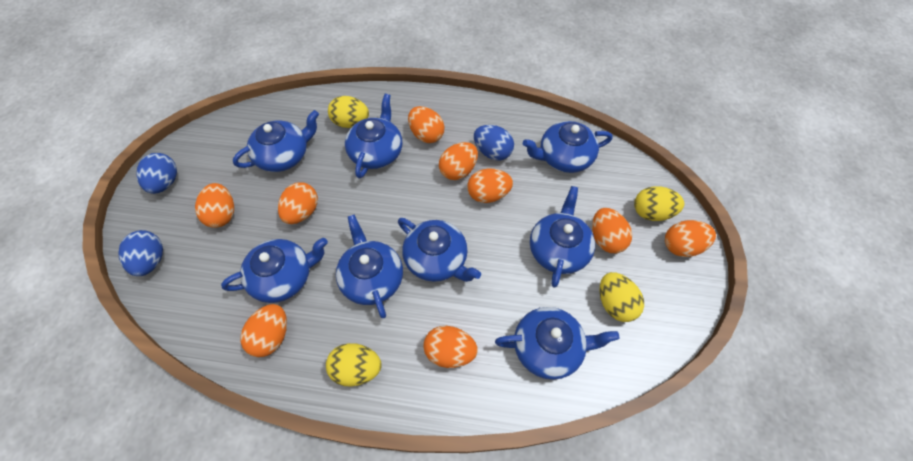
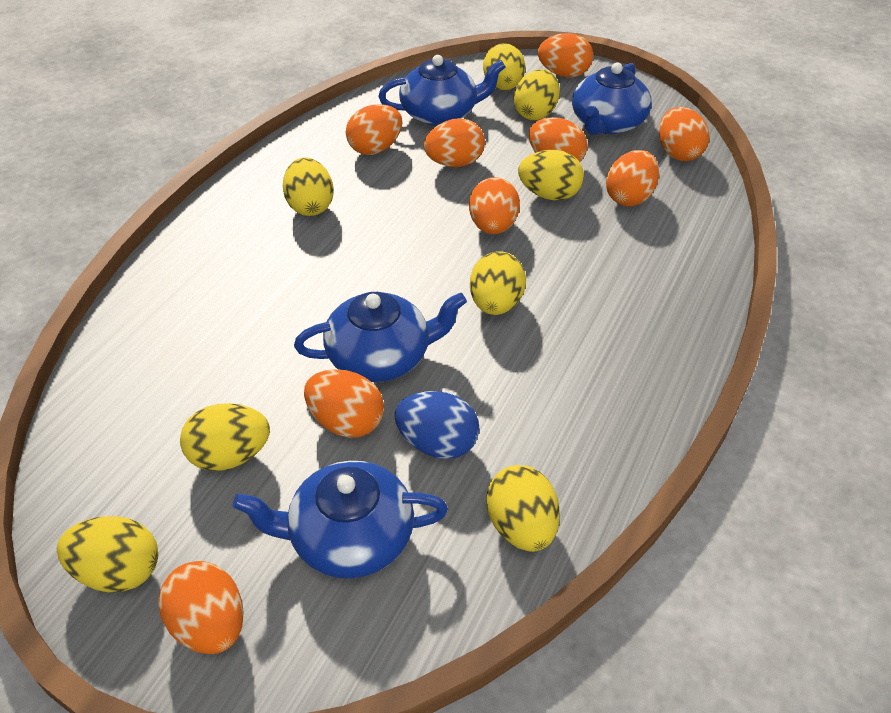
blue egg: [118,230,163,276] [136,153,177,194] [474,125,514,161] = 3 -> [394,391,480,459] = 1
blue teapot: [221,238,328,303] [233,110,319,172] [336,215,403,318] [345,94,402,179] [398,218,481,282] [495,307,620,380] [523,121,612,173] [530,186,595,288] = 8 -> [233,461,448,579] [294,292,467,382] [378,55,505,126] [572,63,652,135] = 4
yellow egg: [326,343,382,386] [328,96,369,128] [600,272,644,322] [634,186,684,221] = 4 -> [57,516,158,593] [180,403,270,471] [283,157,334,216] [470,251,526,315] [483,43,525,90] [486,465,560,552] [514,69,560,120] [518,150,584,201] = 8

